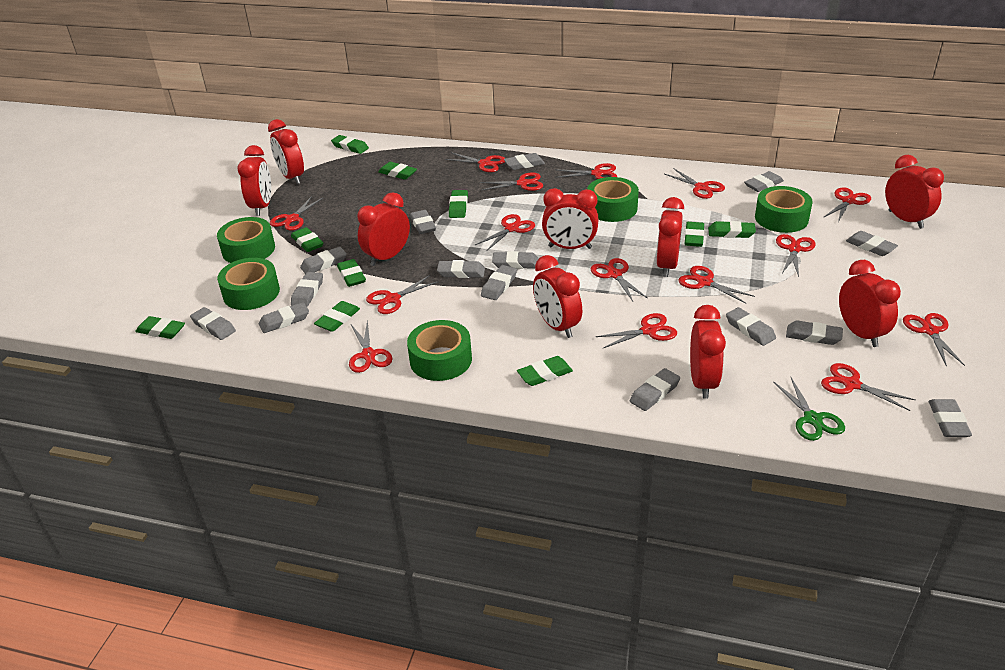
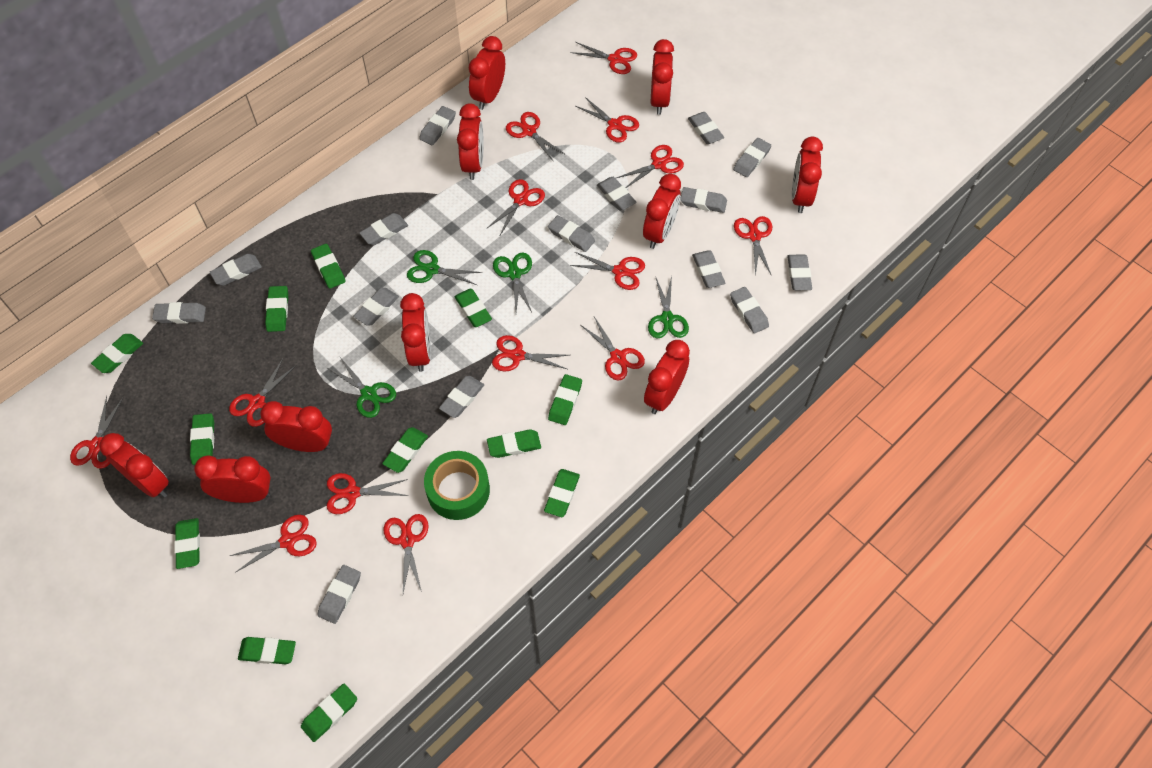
green eraser: [135,316,185,339] [291,227,324,252] [314,301,360,332] [331,135,369,154] [337,259,366,287] [378,162,417,180] [449,190,468,218] [517,356,573,386] [684,222,704,247] [709,221,756,238] = 10 -> [91,334,143,373] [174,518,200,569] [190,413,214,465] [238,637,296,664] [265,286,289,332] [301,683,357,742] [311,244,346,289] [382,427,428,473] [455,289,492,327] [487,429,541,458] [544,469,580,517] [548,374,582,425] = 12
green scissors: [773,378,845,441] = 1 -> [328,356,396,418] [407,250,482,285] [493,253,532,312] [648,276,689,338] = 4
green tape: [217,217,275,263] [217,258,280,310] [407,320,472,381] [587,177,639,222] [755,186,813,233] = 5 -> [424,451,490,520] = 1
red clock: [237,145,271,216] [268,119,304,184] [357,192,410,266] [533,255,582,338] [542,188,599,249] [656,197,684,277] [690,305,726,399] [839,260,901,347] [885,155,944,229] = 9 -> [99,433,169,497] [194,456,271,503] [260,401,332,452] [400,293,431,372] [457,104,484,180] [469,36,505,110] [643,174,681,249] [644,340,690,414] [651,39,674,115] [792,137,823,213] = 10
red scissors: [270,196,324,231] [349,320,393,373] [366,275,439,314] [445,152,505,172] [475,214,535,250] [480,172,543,191] [555,163,617,179] [591,258,647,301] [596,313,677,348] [665,168,725,199] [678,266,755,304] [776,234,816,277] [821,363,915,411] [823,187,871,222] [903,313,965,366] = 15 -> [70,396,123,469] [229,359,297,427] [230,515,317,573] [327,473,408,514] [383,514,429,593] [486,179,545,235] [492,335,569,372] [506,112,564,162] [570,252,645,290] [571,42,637,74] [575,97,639,143] [581,317,645,380] [616,145,684,188] [734,216,772,276] = 14

